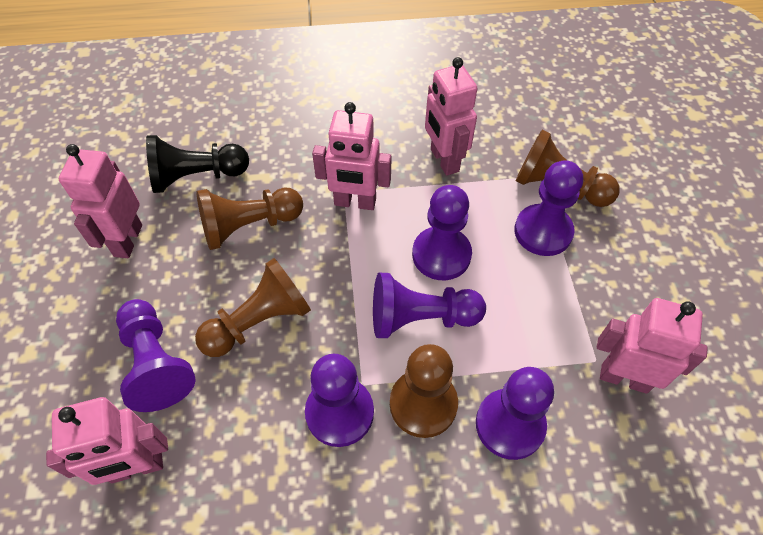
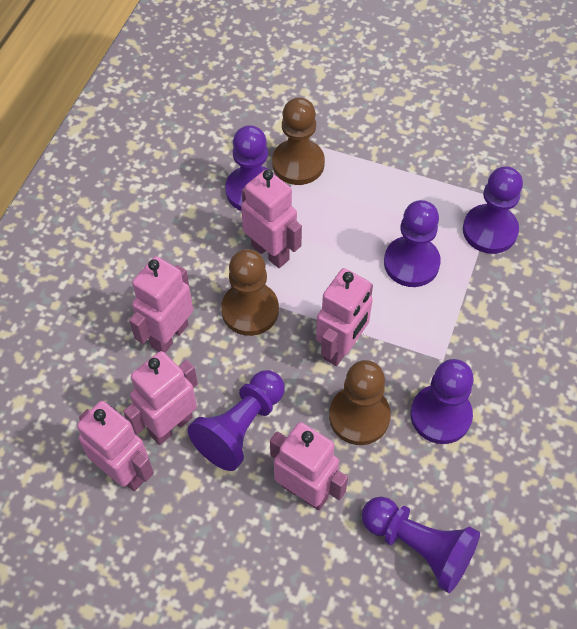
black pawn: [146,135,249,193] = 1 -> none = 0
brown pawn: [195,258,311,357] [196,187,303,250] [390,344,458,438] [516,130,620,207] = 4 -> [221,249,279,336] [272,97,325,185] [329,360,391,445] = 3
pink robot: [46,397,168,485] [59,144,142,258] [312,102,392,210] [425,57,478,176] [597,298,708,394] = 5 -> [77,401,154,491] [123,351,198,445] [129,256,193,353] [241,169,302,268] [270,422,348,511] [316,268,373,366] = 6

